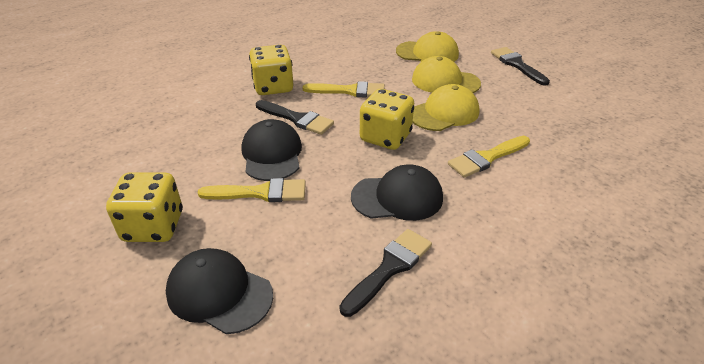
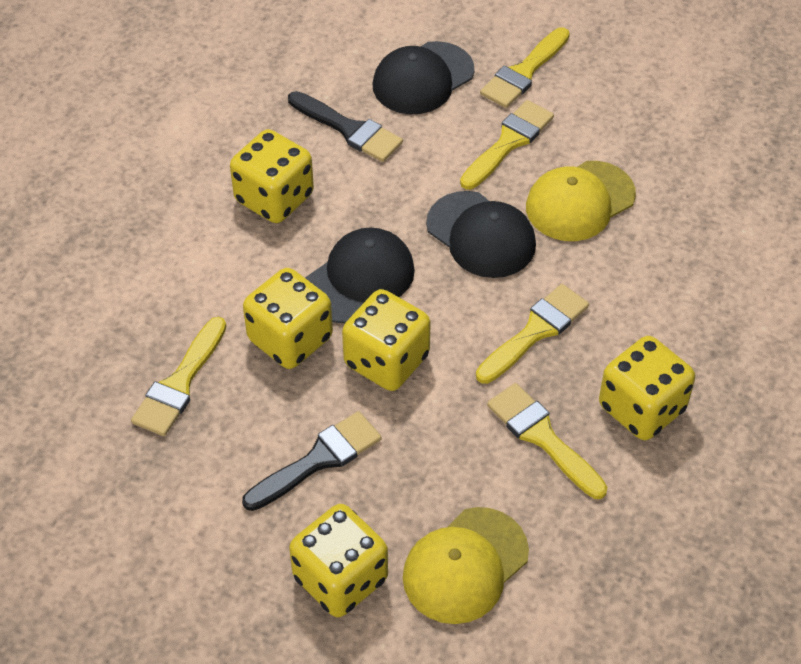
black brush: [256,100,334,135] [340,229,432,317] [491,47,550,86] = 3 -> [242,411,382,511] [288,91,403,162] = 2
yellow brush: [198,178,306,202] [302,81,385,97] [448,136,530,178] = 3 -> [131,317,226,436] [460,100,554,190] [476,284,589,384] [480,27,570,108] [487,383,607,499] = 5
yellow cap: [396,31,459,62] [412,56,481,93] [413,84,479,131] = 3 -> [403,507,529,624] [526,161,636,241] = 2
yellow dice: [106,172,183,242] [249,45,294,95] [360,89,414,150] = 3 -> [230,129,314,223] [243,268,333,369] [289,504,388,617] [342,289,431,391] [599,336,695,440] = 5

